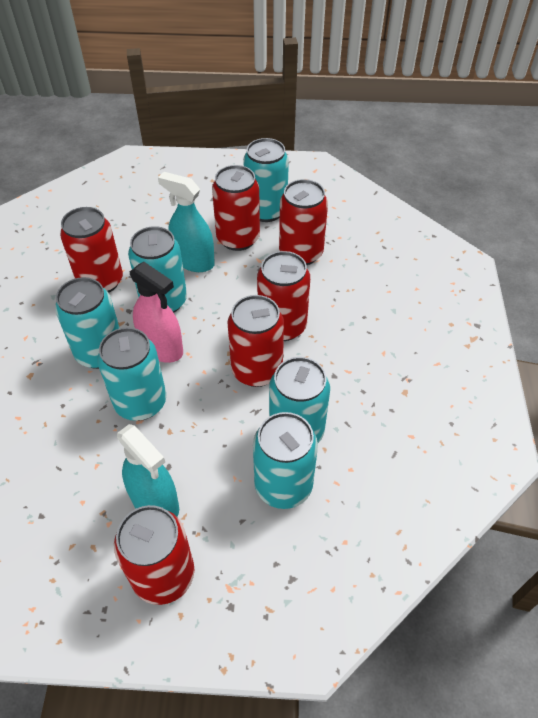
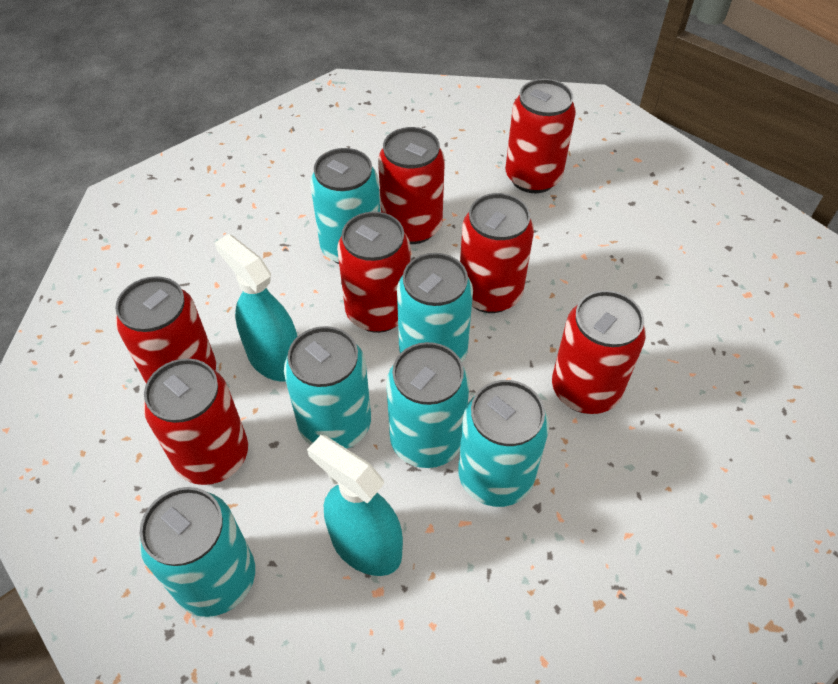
pink spray bottle: [130,262,183,363] = 1 -> none = 0
red can: [60,207,123,293] [114,505,194,605] [212,165,260,251] [227,295,284,387] [257,251,310,341] [279,179,328,265] = 6 -> [115,276,216,383] [143,358,248,485] [337,212,411,333] [378,127,445,244] [460,193,534,313] [506,79,576,193] [552,290,646,414] = 7

